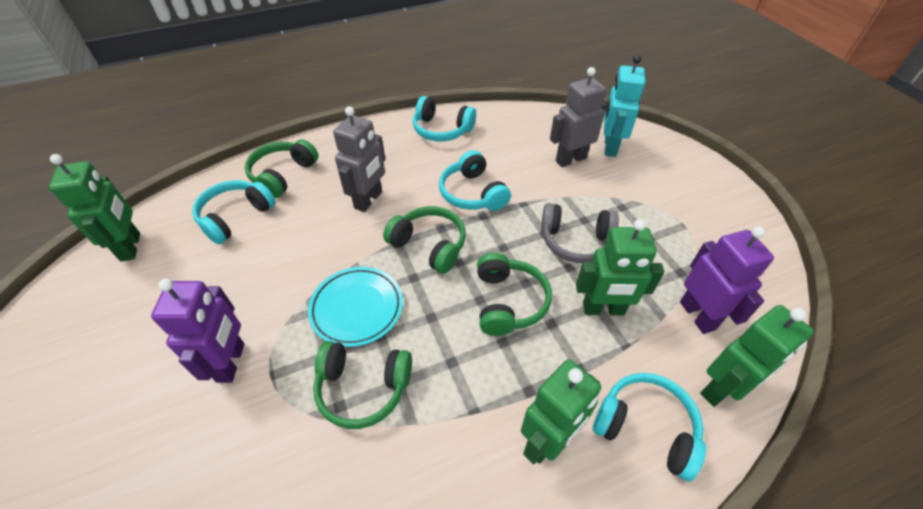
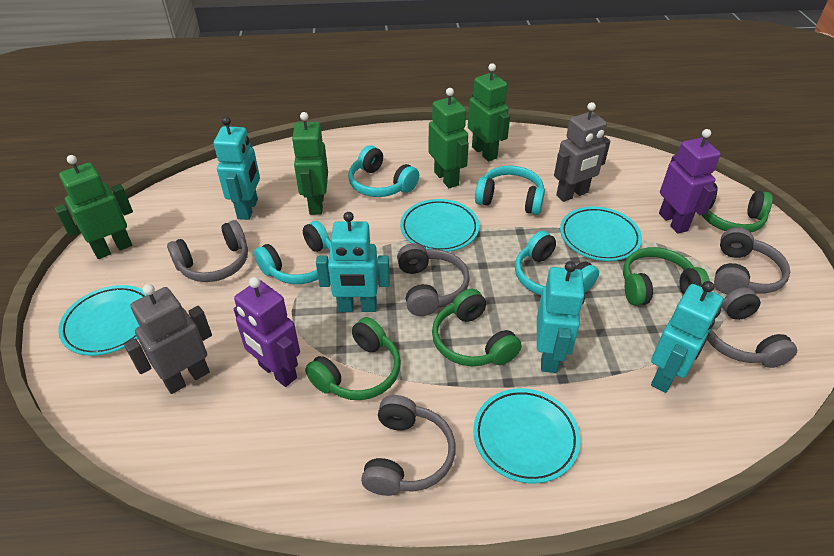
grey headphones: [541,203,619,263] = 1 -> [167,220,248,282] [361,395,455,496] [397,243,470,316] [707,287,797,368] [714,227,790,295] = 5
turquoise plate: [308,267,403,347] = 1 -> [58,285,146,356] [400,199,479,252] [473,388,580,484] [560,206,642,261] = 4
turquoise robot: [604,55,645,157] = 1 -> [214,117,260,220] [316,212,390,312] [537,261,585,373] [651,281,723,393] = 4

